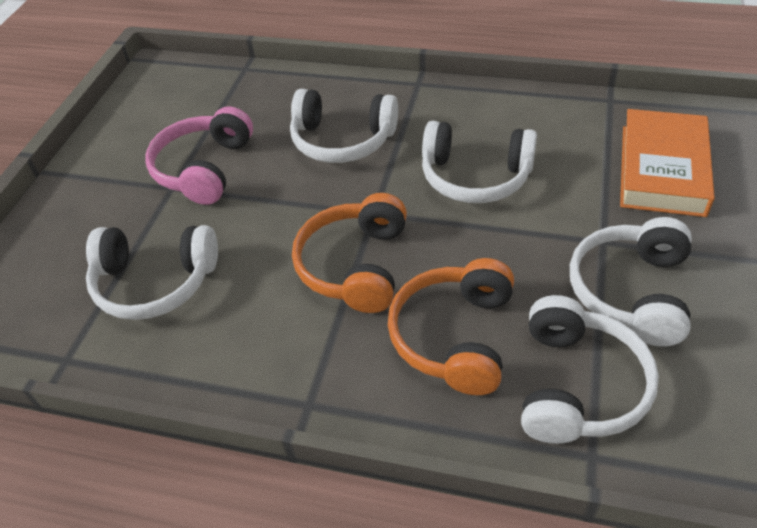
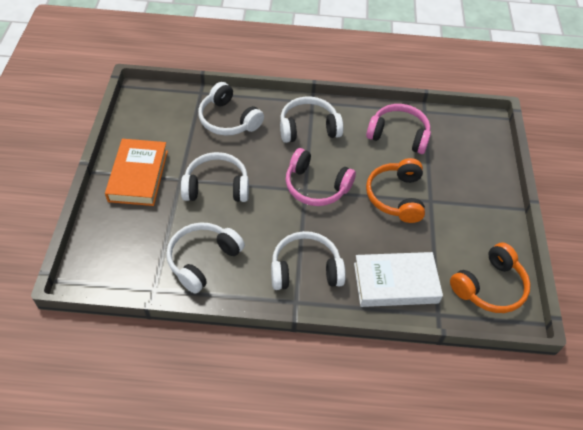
pink headphones: [145,106,253,205] = 1 -> [286,148,356,206] [366,104,431,154] = 2
white book: none = 0 -> [354,252,443,307] = 1

